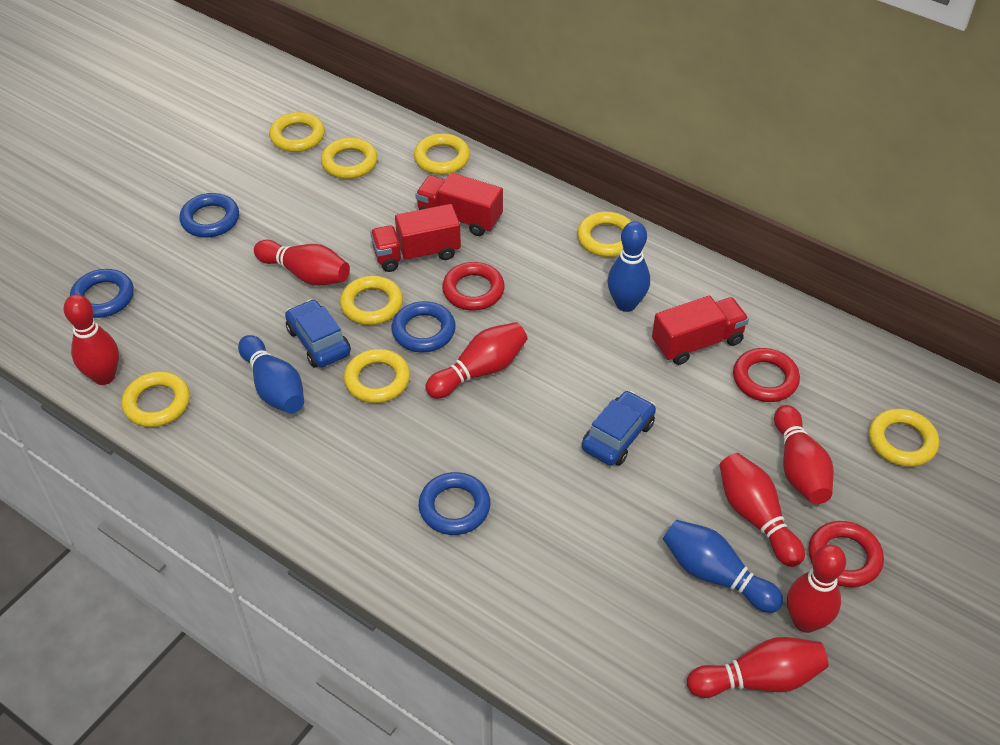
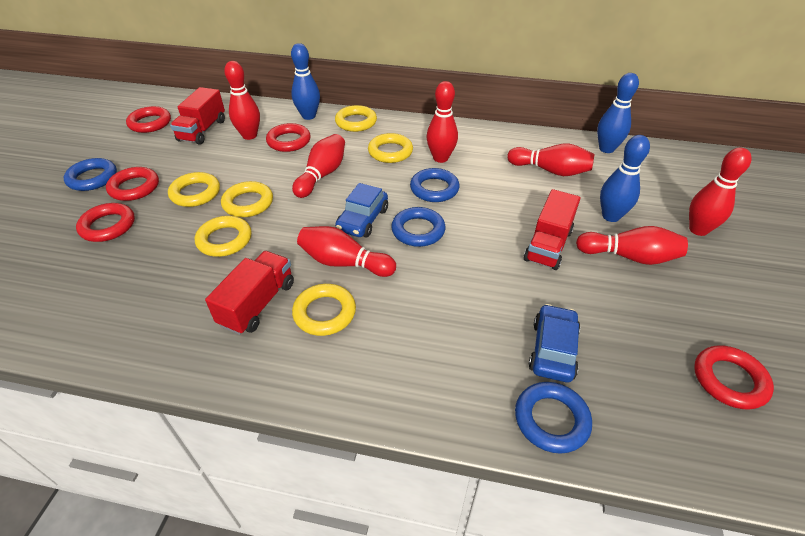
red ring: [442,262,505,311] [733,348,800,402] [808,521,884,587] = 3 -> [76,203,135,242] [106,167,159,201] [126,106,171,133] [266,123,311,152] [694,345,774,410] = 5
yellow ring: [121,371,190,427] [269,112,325,152] [321,137,378,179] [340,276,403,325] [344,349,410,403] [414,133,470,175] [577,211,632,257] [869,408,939,467] = 8 -> [168,172,220,207] [195,216,251,257] [221,181,273,217] [292,284,356,336] [335,105,377,132] [368,133,413,163] = 6

